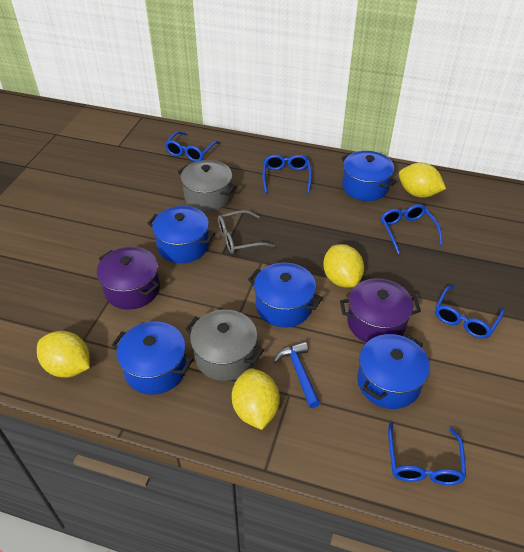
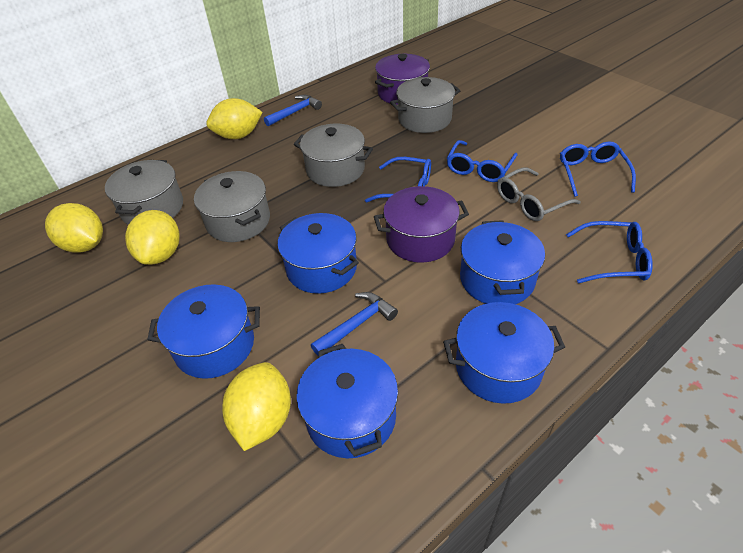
blue glasses: [165,131,220,162] [263,155,312,193] [381,204,443,254] [388,422,466,485] [435,286,505,338] = 5 -> [365,157,431,203] [447,140,518,182] [560,142,636,197] [566,221,653,283] = 4
blue hammer: [274,342,320,408] = 1 -> [264,95,322,126] [311,292,398,356] = 2
grey pot: [178,160,236,211] [185,310,264,381] = 2 -> [105,160,183,225] [194,171,270,242] [294,124,373,187] [390,77,460,133] = 4

